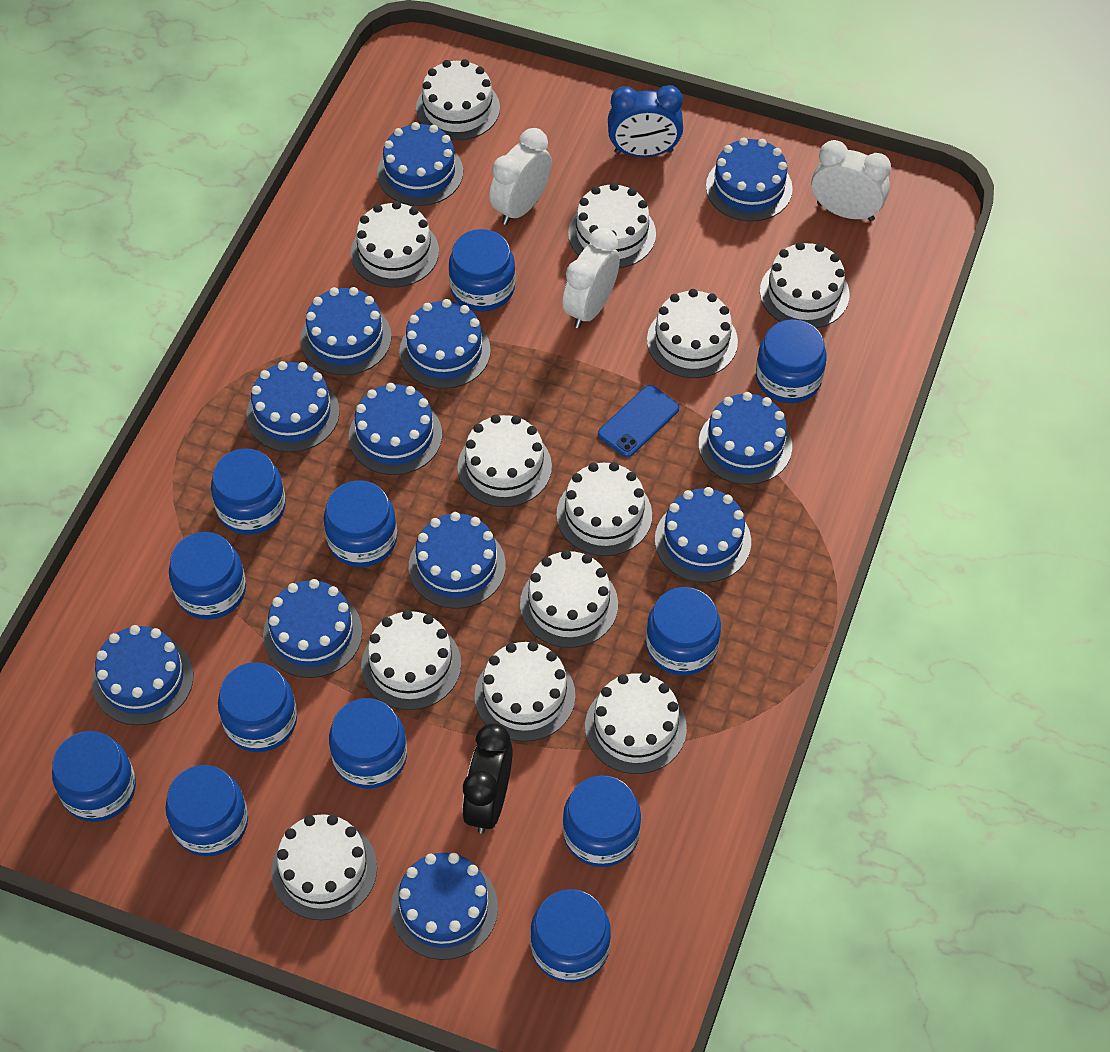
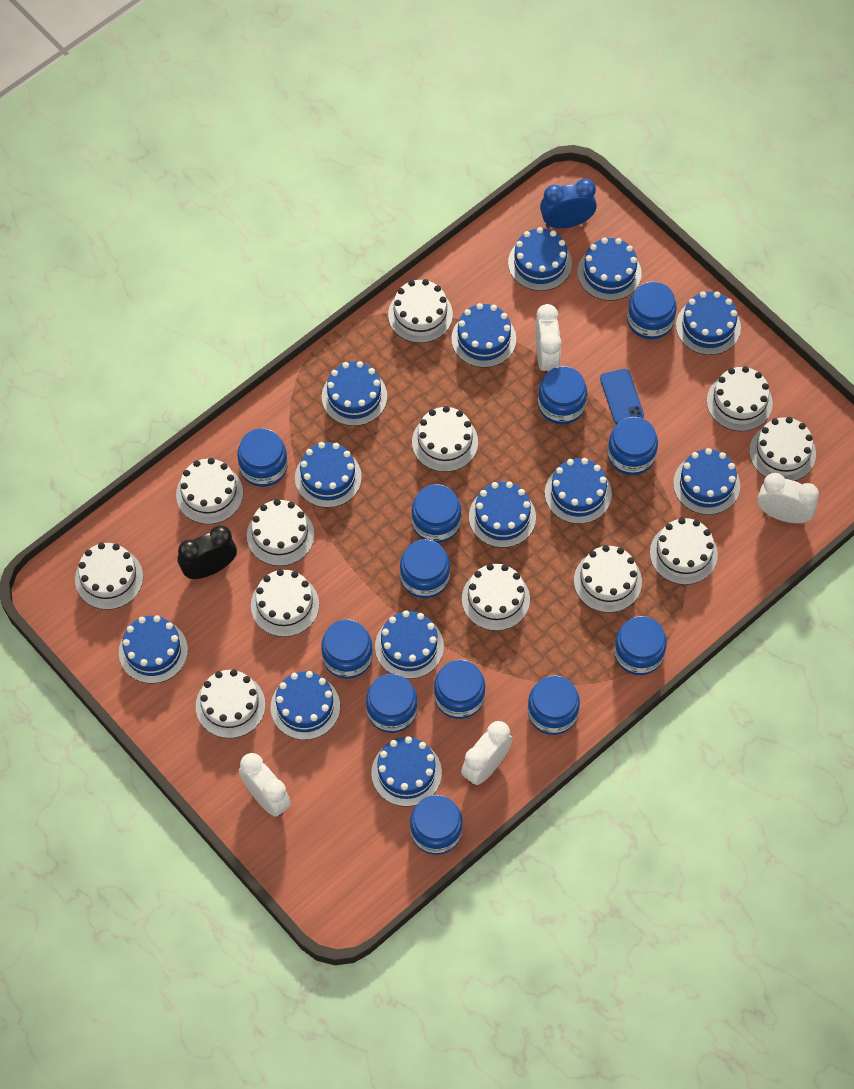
blue cake: [92,625,193,725] [246,361,340,452] [263,579,362,678] [300,287,392,375] [349,383,442,475] [377,122,463,206] [391,853,498,960] [399,299,491,389] [409,512,506,609] [655,487,751,583] [699,392,792,485] [706,137,793,222] = 12 -> [119,615,188,683] [271,671,340,740] [295,442,362,508] [322,361,387,426] [371,736,442,807] [375,610,444,679] [451,303,516,368] [469,482,536,548] [508,227,572,291] [545,458,612,524] [578,237,642,301] [673,448,740,515] [676,291,741,355] = 13
white clock: [489,128,552,225] [563,228,620,329] [812,140,891,221] = 3 -> [239,753,291,817] [461,721,512,785] [535,304,562,374] [757,473,819,523] = 4

